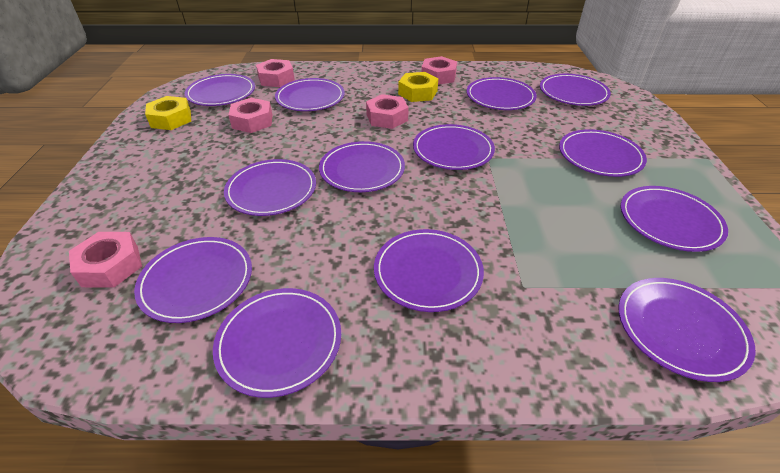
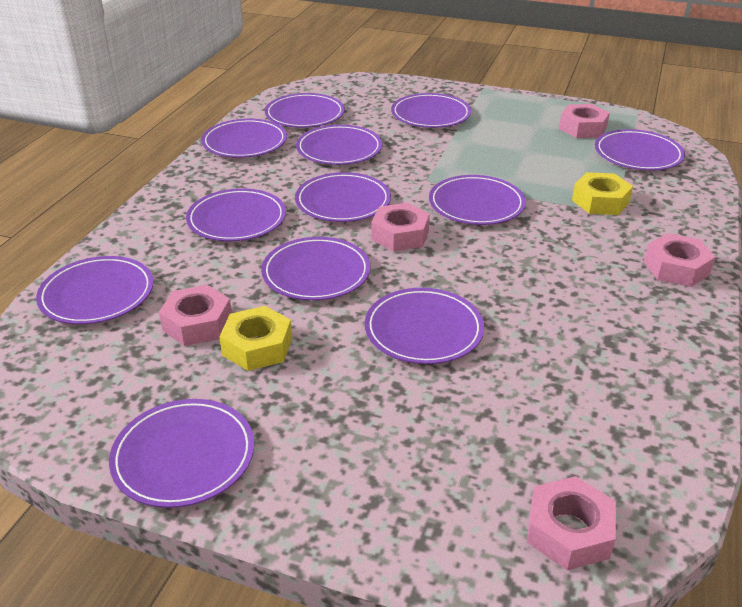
purple plate: [134,237,252,323] [185,74,255,106] [213,288,341,398] [224,159,316,216] [275,78,345,111] [319,141,405,192] [374,229,484,312] [413,124,495,170] [467,77,537,110] [540,74,611,106] [559,129,647,177] [619,278,756,382] [621,186,728,252] = 13 -> [36,256,153,324] [109,399,254,508] [186,188,286,241] [201,119,287,158] [261,237,371,301] [265,93,345,128] [295,172,391,222] [296,125,382,165] [365,288,484,364] [391,93,471,128] [429,175,526,225] [595,129,685,170] = 12

